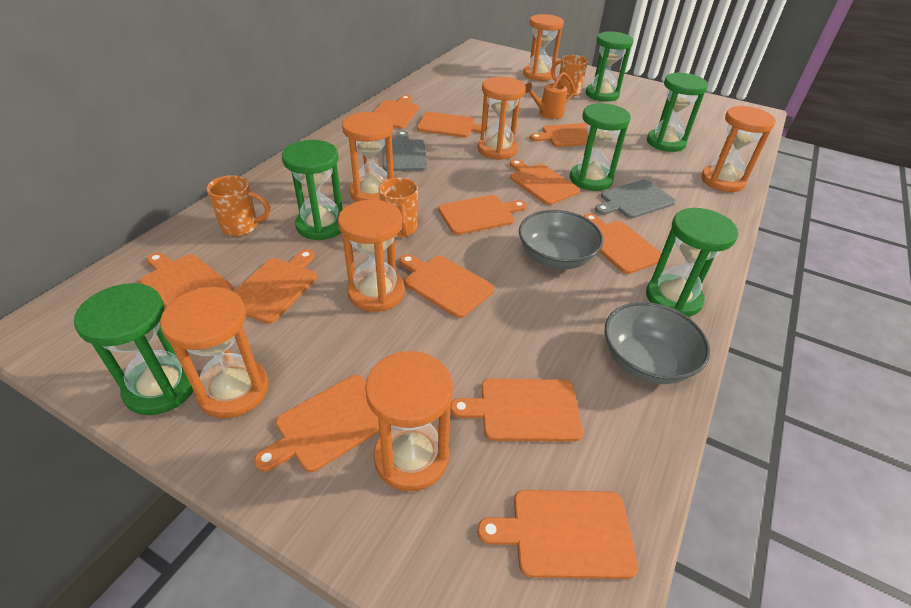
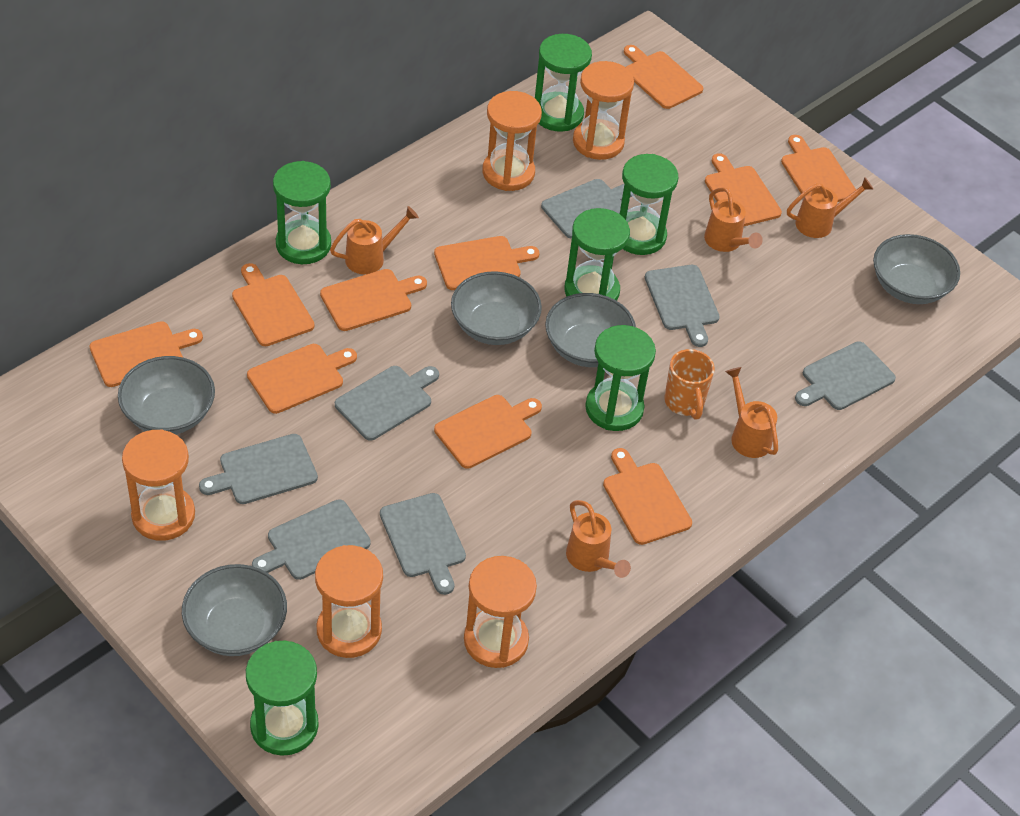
grey bowl: [519,210,603,269] [605,302,710,384] = 2 -> [118,356,215,434] [182,564,287,656] [451,271,542,345] [545,293,636,367] [873,234,960,304] = 5
grey cutting board: [382,130,428,171] [595,180,675,218] = 2 -> [199,434,318,504] [252,499,371,580] [335,366,439,441] [380,493,466,595] [541,179,632,239] [645,265,720,347] [795,341,896,410] = 7
orange cutting board: [140,252,233,307] [233,249,317,324] [254,375,380,472] [374,95,419,129] [399,254,494,318] [417,112,489,137] [438,195,527,235] [450,378,583,442] [477,490,638,579] [510,159,580,205] [530,123,595,147] [584,213,661,274] = 12 -> [90,321,203,387] [232,263,314,346] [247,344,357,414] [320,269,427,331] [434,236,539,290] [434,395,542,469] [603,448,692,545] [624,45,703,109] [705,153,782,226] [781,135,856,202] = 10
orange hourglass: [160,287,269,418] [338,200,405,312] [342,112,394,202] [365,351,453,491] [478,77,526,160] [523,14,564,81] [701,106,776,192] = 7 -> [122,430,195,541] [315,545,383,658] [464,556,537,668] [482,91,542,191] [573,61,634,160] = 5
orange mug: [206,175,270,236] [378,178,418,238] [551,55,588,96] = 3 -> [664,349,715,420] = 1
orange watering can: [525,72,575,119] = 1 -> [330,206,419,274] [566,500,631,578] [704,187,763,252] [725,367,778,458] [787,177,874,238] = 5

